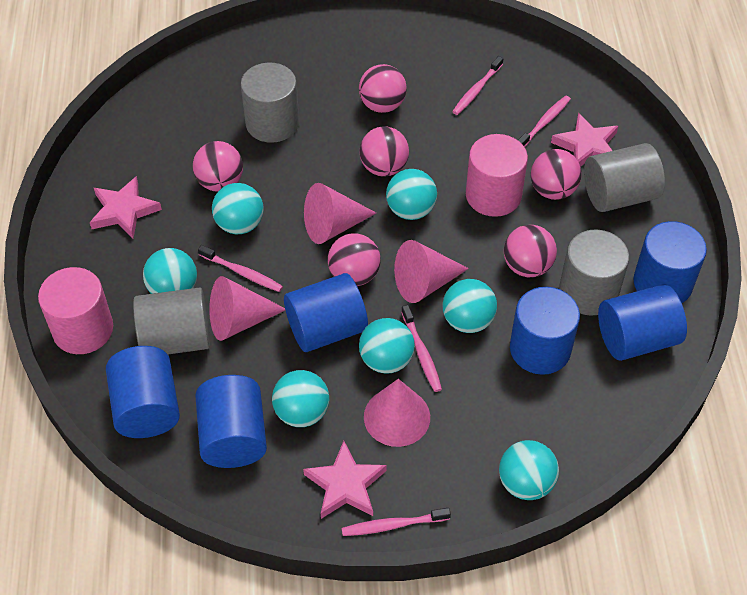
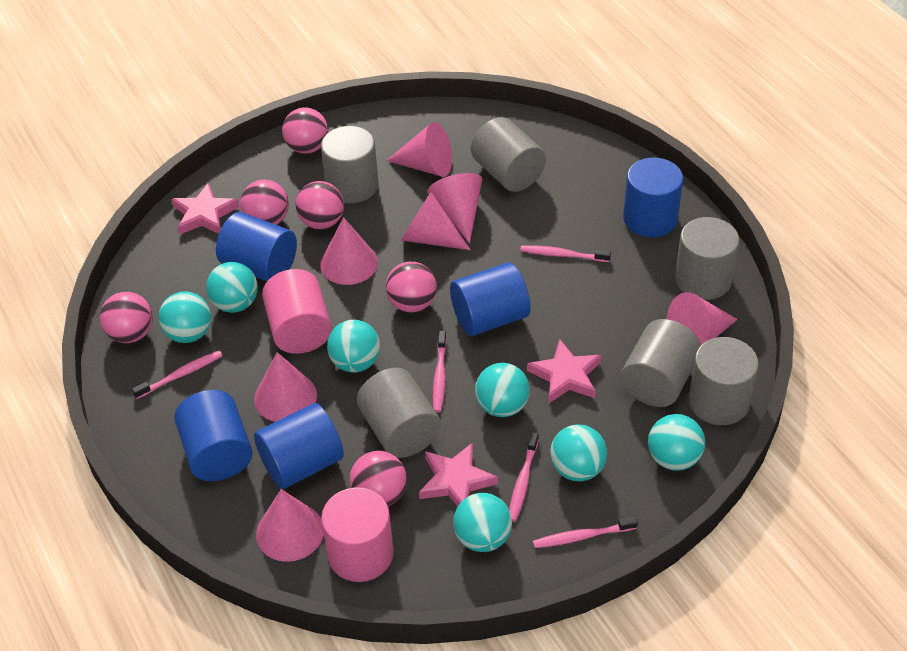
blue cylinder: [106,346,180,438] [195,375,267,468] [284,273,368,352] [510,287,580,375] [598,284,687,361] [633,221,707,303] = 6 -> [174,390,253,481] [216,212,297,281] [254,403,344,489] [450,262,531,336] [623,158,683,237] = 5
grey cylinder: [133,287,210,355] [241,62,299,143] [559,230,629,316] [584,143,665,212] = 4 -> [321,126,378,203] [357,368,441,458] [471,117,546,192] [621,319,701,407] [675,217,739,300] [688,337,759,425] = 6
pink cone: [209,276,285,341] [304,183,376,244] [364,379,430,447] [394,240,469,303] = 4 -> [254,352,317,422] [256,489,324,562] [320,217,378,285] [386,122,452,177] [401,192,470,250] [427,173,482,244] [667,292,738,345] = 7

